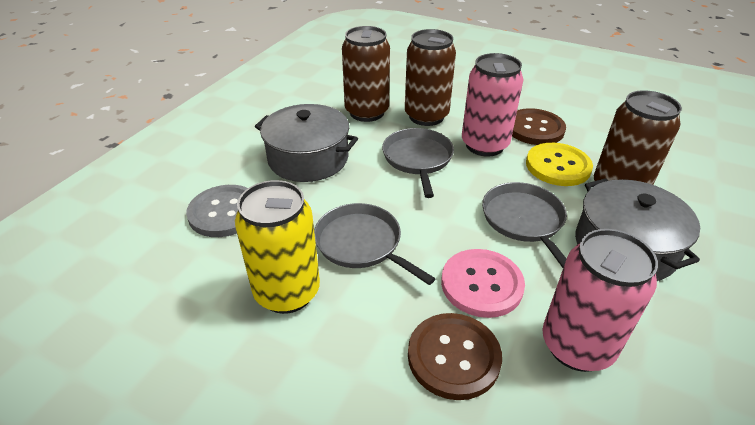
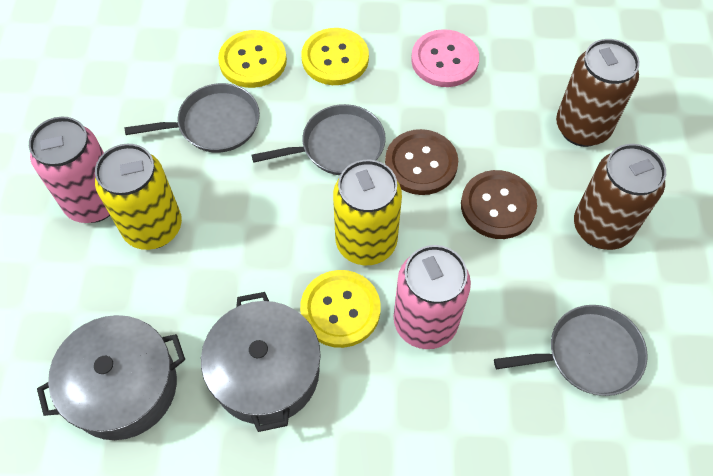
brown can: [342,26,390,122] [405,29,456,126] [594,90,682,185] = 3 -> [556,39,640,147] [574,144,666,250] = 2
grey button: [186,185,248,237] = 1 -> none = 0
yellow button: [526,143,593,186] = 1 -> [218,30,287,88] [300,270,381,348] [301,28,369,85] = 3
yellow can: [235,180,320,314] = 1 -> [95,144,182,250] [333,160,402,265] = 2

